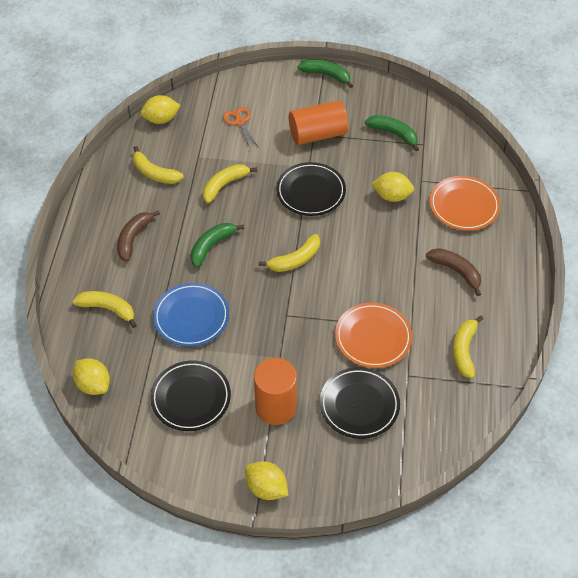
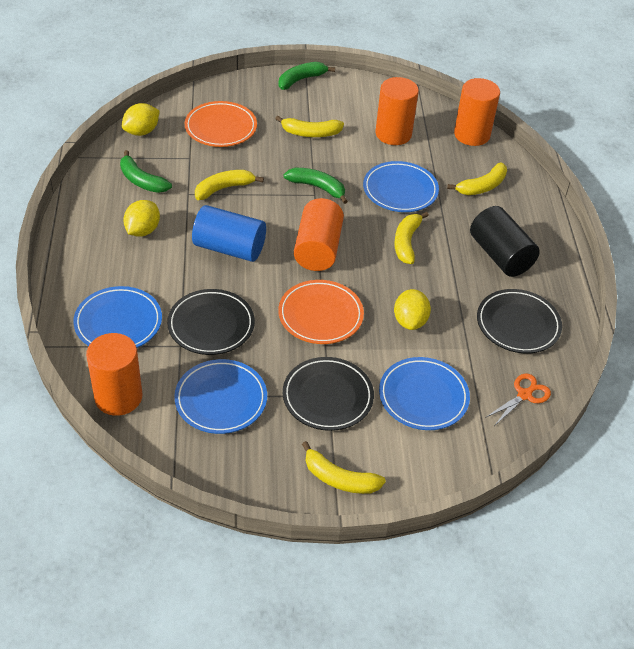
black cylinder: none = 0 -> [470,206,540,277] = 1
blue cylinder: none = 0 -> [192,205,266,262] = 1
blue plate: [153,283,229,347] = 1 -> [73,286,162,348] [174,359,267,434] [363,161,439,212] [379,357,470,430] = 4
brown banana: [117,210,160,262] [426,248,481,296] = 2 -> none = 0
orange cylinder: [254,358,297,425] [289,100,349,145] = 2 -> [86,333,142,416] [294,198,344,271] [375,77,419,145] [454,78,500,146] = 4
yellow lemon: [73,358,110,395] [140,95,181,124] [245,461,288,500] [371,172,414,202] = 4 -> [122,103,160,136] [123,200,160,237] [394,289,431,330] = 3

